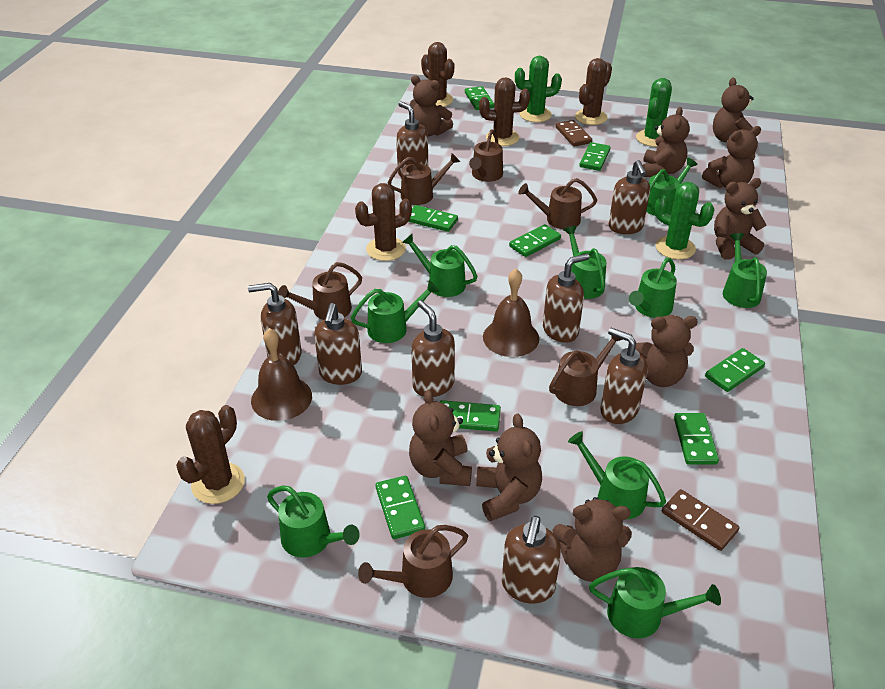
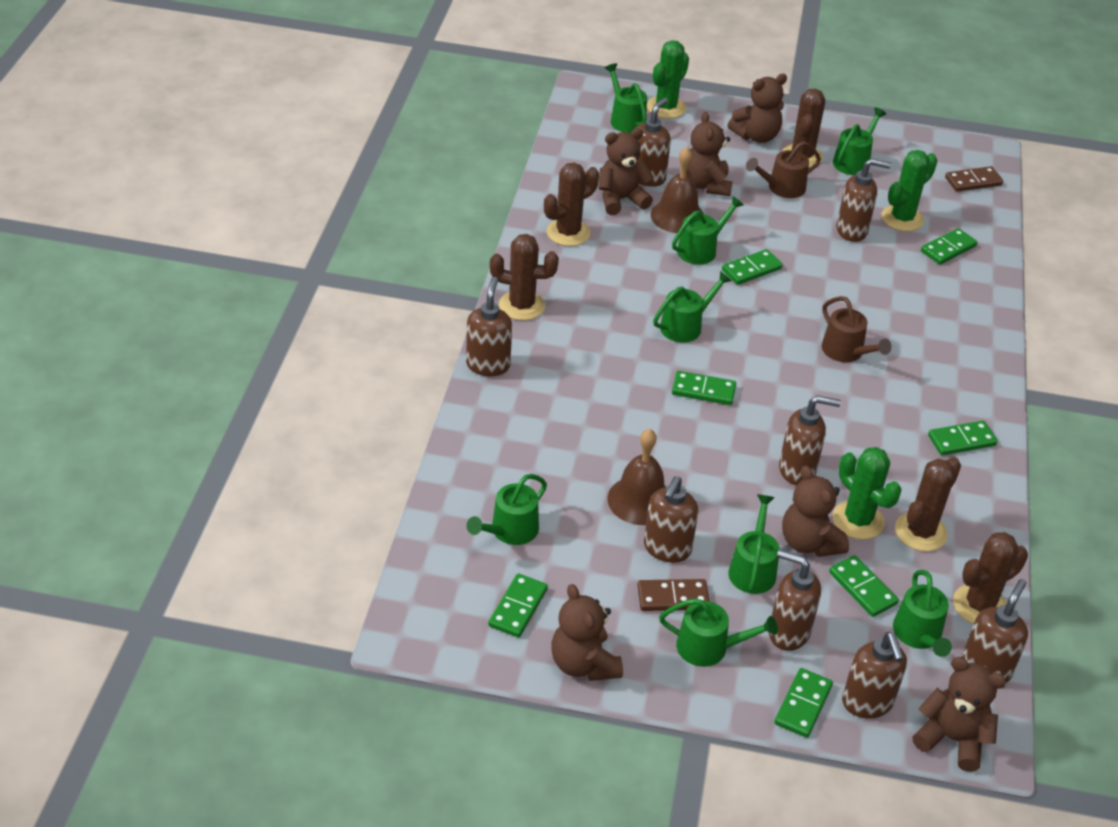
brown teddy bear: [409,389,472,486] [410,76,453,137] [476,414,542,521] [552,497,632,582] [635,315,698,387] [643,107,690,177] [702,126,761,188] [713,78,754,142] [714,178,767,260] = 9 -> [551,584,623,681] [598,128,654,215] [687,112,733,196] [728,74,787,143] [782,465,849,557] [912,657,1006,772] = 6
brown watering can: [278,262,362,320] [358,525,468,598] [388,153,460,205] [469,130,503,182] [518,178,597,229] [549,336,623,406] = 6 -> [746,141,821,198] [822,296,892,362] = 2
green domino: [375,476,425,539] [409,205,458,232] [440,400,501,432] [465,86,494,110] [509,224,561,257] [579,142,611,171] [674,413,719,465] [705,348,765,392] = 8 -> [488,573,548,638] [672,371,736,405] [722,249,783,285] [774,668,833,738] [829,555,899,617] [921,228,977,265] [928,421,998,455] = 7
green watering can: [267,486,360,558] [351,281,439,343] [402,234,477,297] [564,226,606,299] [568,431,666,520] [589,567,721,638] [629,258,677,318] [646,158,698,216] [723,233,767,308] = 9 -> [466,474,547,545] [605,63,647,133] [653,271,732,342] [659,598,778,667] [672,196,744,265] [728,494,780,594] [833,107,886,175] [893,570,952,657] = 8

